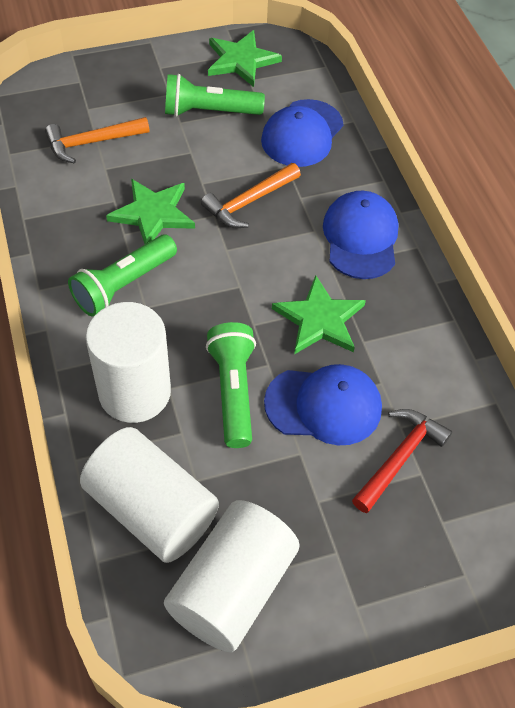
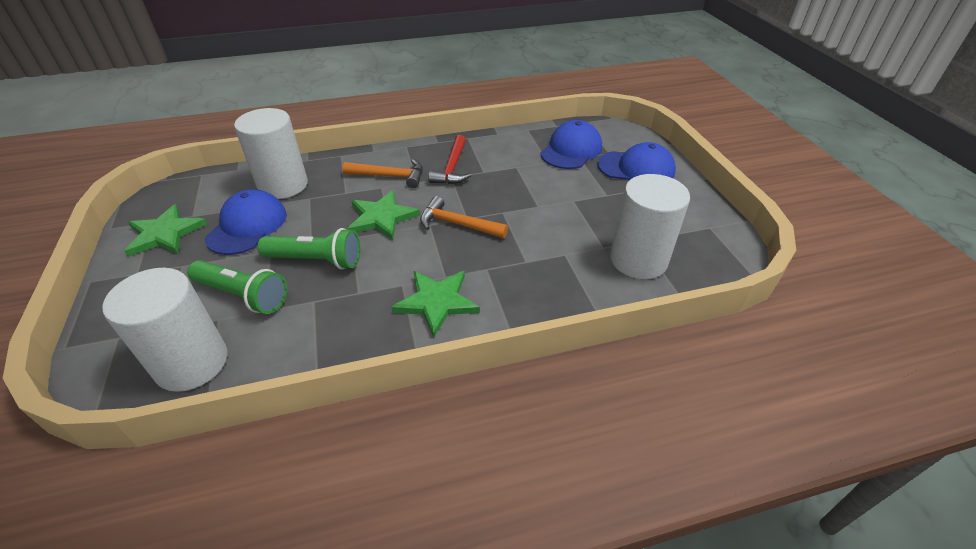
green flashlight: [68,235,177,316] [165,74,265,117] [206,322,256,448] = 3 -> [187,260,287,314] [258,228,360,269] = 2

